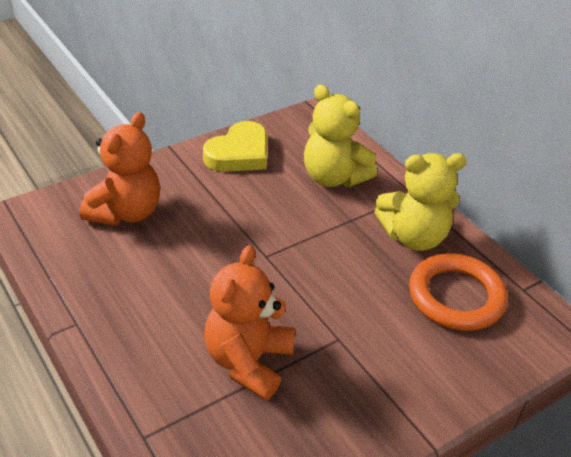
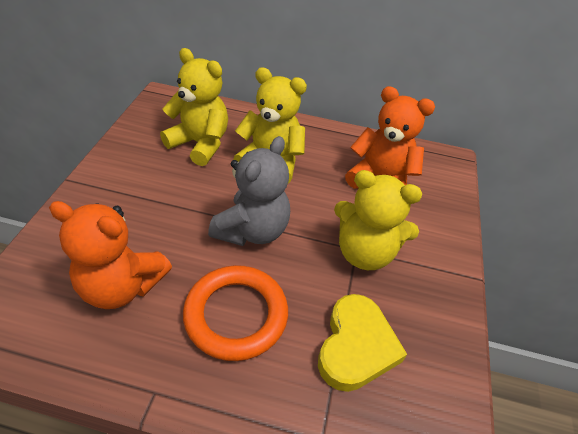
grey teddy bear: none = 0 -> [208,136,290,246] = 1
yellow teddy bear: [304,84,377,187] [374,153,467,251] = 2 -> [160,48,228,166] [233,67,307,183] [334,170,422,270] = 3

